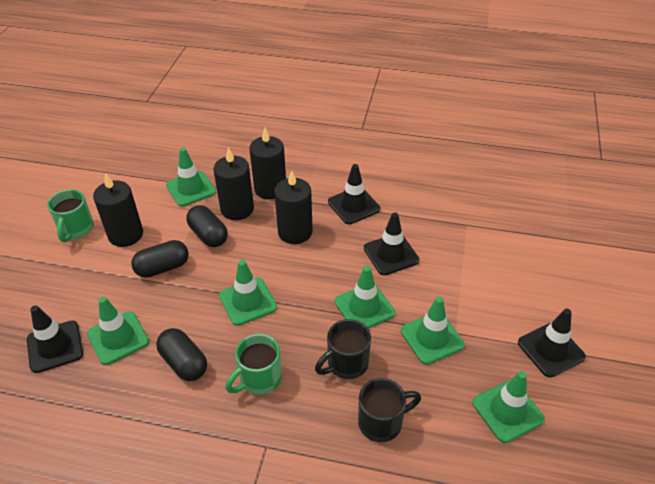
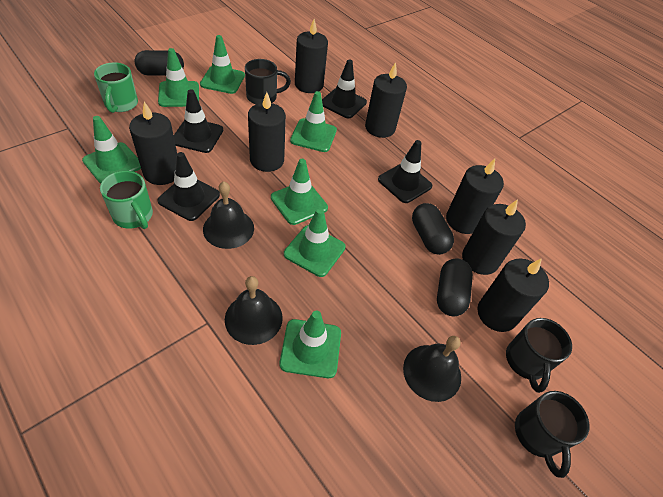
black bell: none = 0 -> [203,181,254,249] [225,276,283,345] [403,336,461,402] = 3
black candle: [93,173,143,247] [213,147,254,220] [249,128,286,199] [274,170,313,244] = 4 -> [129,102,177,185] [248,92,286,172] [295,19,328,93] [365,62,407,138] [446,159,504,234] [462,199,526,275] [477,258,549,332] = 7
black mug: [315,319,371,379] [358,378,421,442] = 2 -> [245,59,291,105] [506,318,572,393] [515,391,590,478] = 3
green traffic cone: [87,297,149,365] [166,148,216,207] [219,260,277,326] [335,266,395,329] [401,297,465,365] [473,371,545,443] = 6 -> [82,116,141,184] [158,48,199,107] [200,35,245,94] [271,159,328,225] [280,311,341,378] [284,208,346,277] [290,91,337,152] = 7

